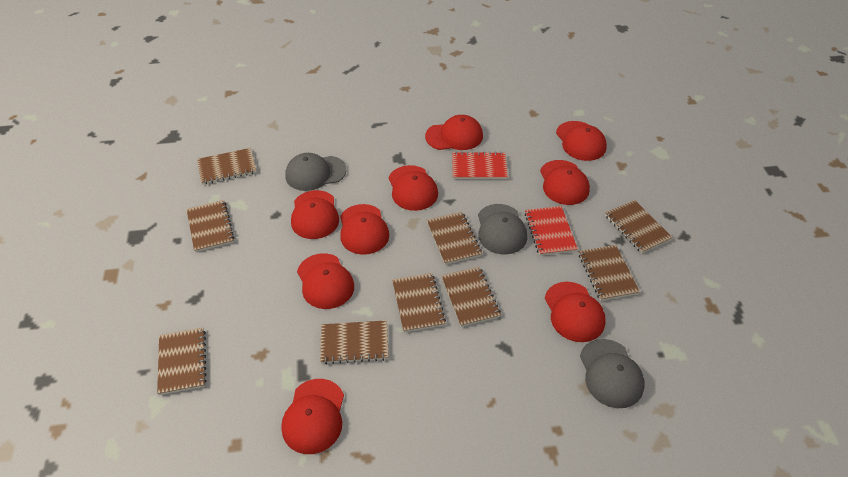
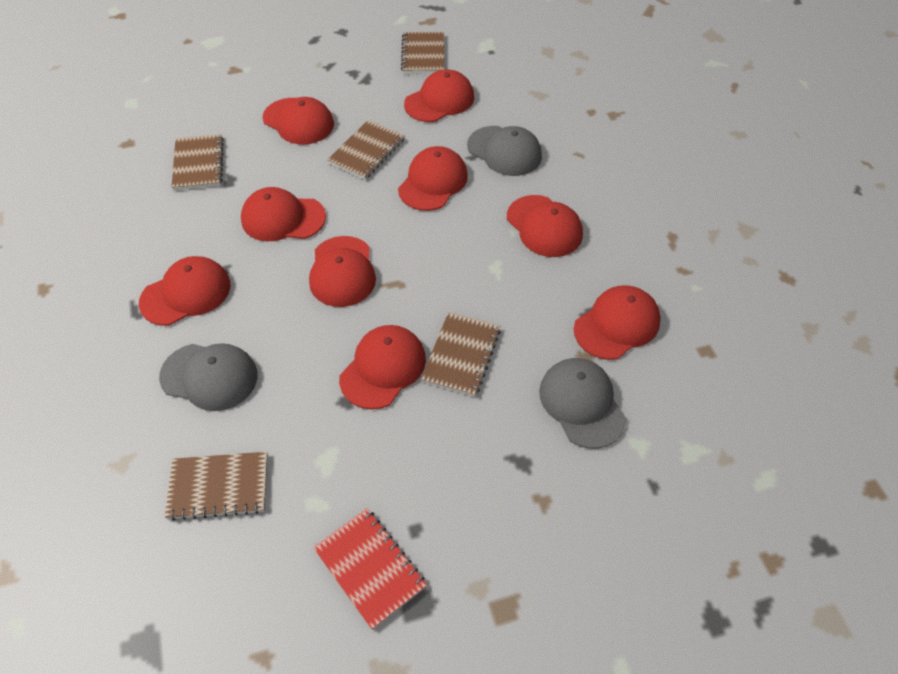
brown notebook: [157,328,207,395] [187,200,235,252] [197,148,257,185] [320,320,389,364] [392,273,446,332] [427,212,482,265] [441,266,501,327] [579,245,640,301] [605,200,673,254] = 9 -> [165,452,268,521] [171,134,224,190] [327,120,405,180] [401,32,444,74] [421,312,501,397] = 5
red notebook: [452,152,508,179] [525,206,578,256] = 2 -> [313,508,427,630] = 1

